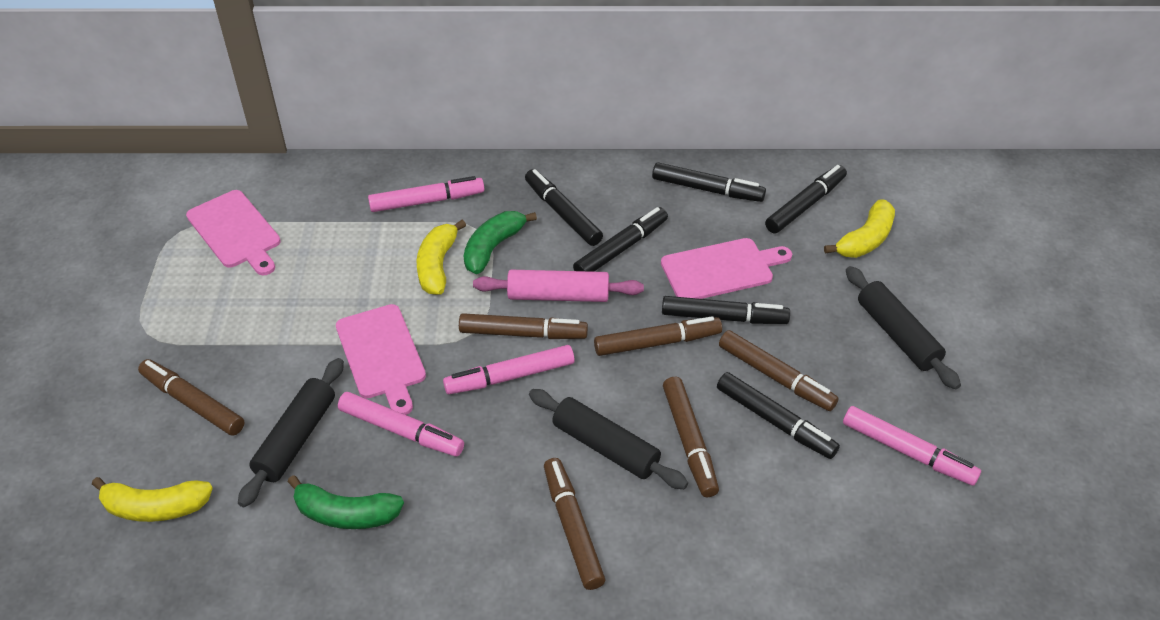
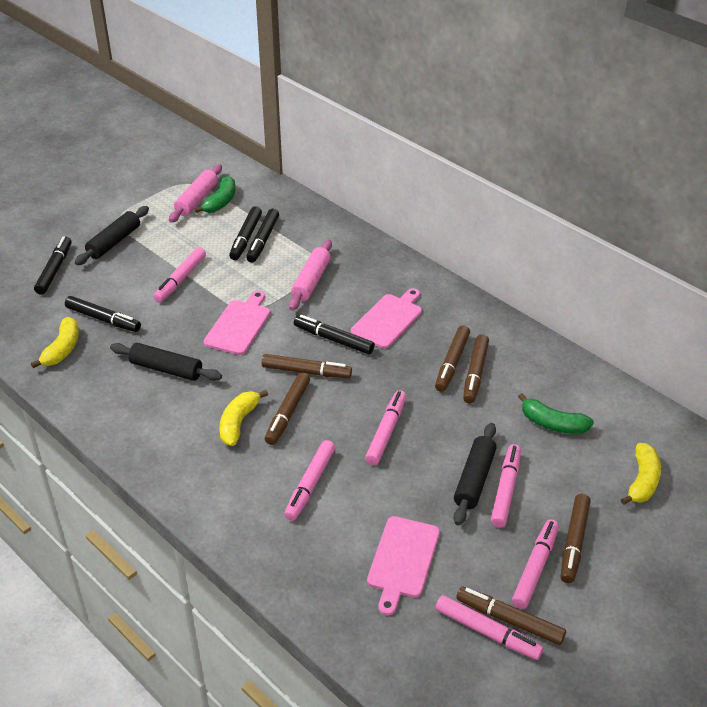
black marker: [525,169,603,246] [573,207,668,272] [652,162,766,202] [662,296,790,324] [717,372,840,459] [765,165,847,233] = 6 -> [34,237,72,295] [65,296,141,332] [229,206,262,260] [246,209,279,263] [294,315,375,354] = 5
pink marker: [338,392,464,457] [368,176,484,212] [443,345,575,394] [843,406,981,486] = 4 -> [153,247,206,302] [284,440,335,521] [365,390,406,465] [435,595,543,660] [491,444,521,528] [512,519,559,609] = 6
pink rolling pin: [473,270,644,302] = 1 -> [169,164,222,223] [289,239,332,311] = 2

